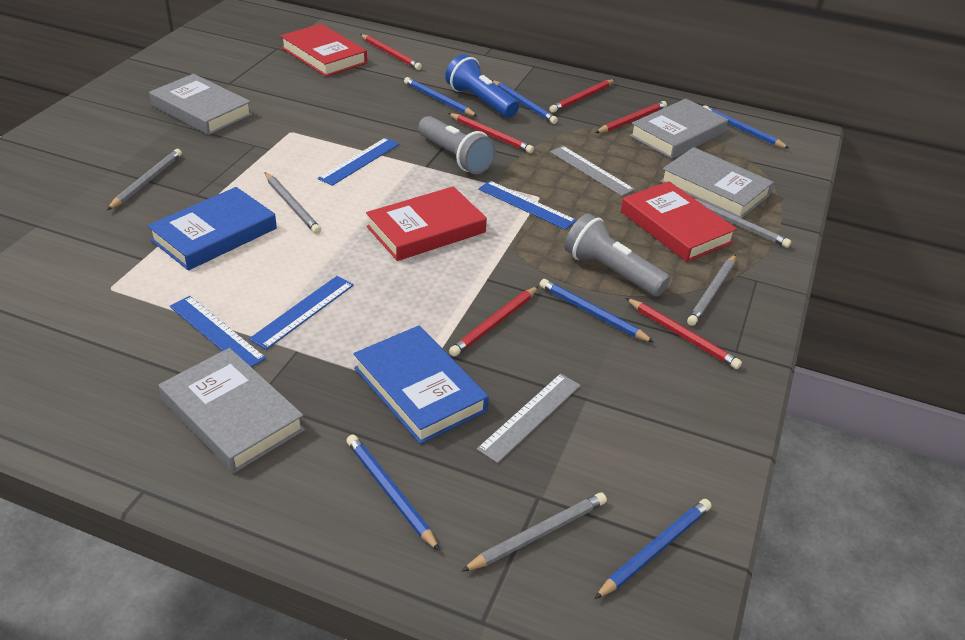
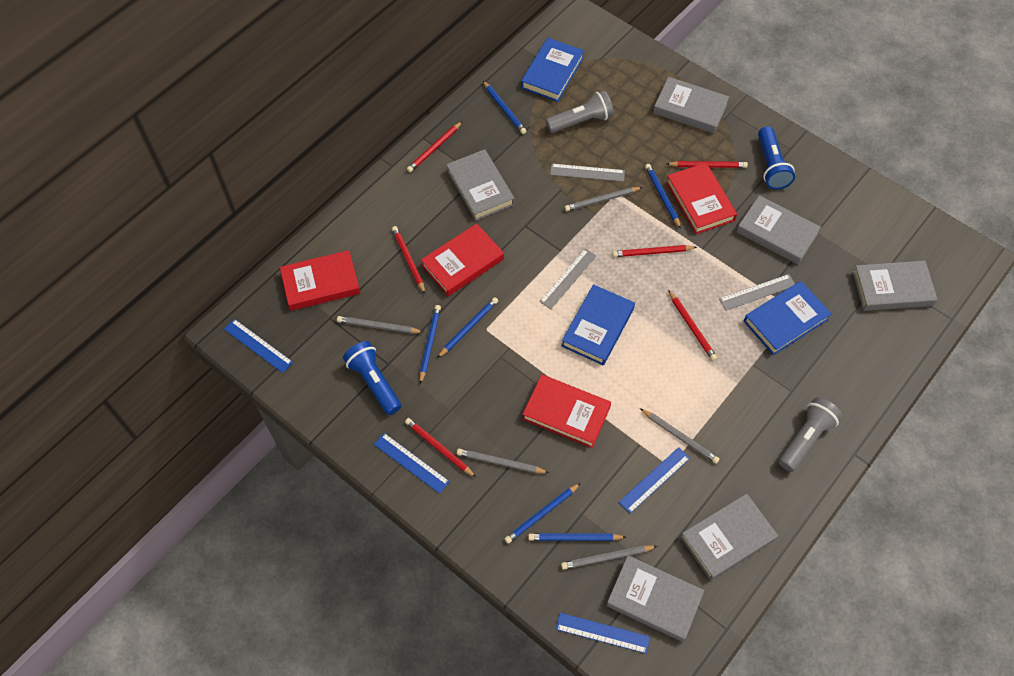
blue book: [147,187,277,271] [353,326,489,444] = 2 -> [521,38,584,102] [561,284,635,365] [744,281,832,355] = 3
blue flashlight: [445,54,519,118] = 1 -> [343,341,402,415] [758,126,795,190] = 2
grey book: [149,74,252,135] [159,348,305,473] [629,99,728,159] [660,147,774,218] = 4 -> [446,149,515,221] [606,555,704,642] [653,77,729,133] [680,494,778,580] [736,195,821,264] [852,261,938,311] = 6
grey ruler: [477,373,581,463] [550,146,635,196] = 2 -> [539,249,597,309] [550,164,625,182] [719,274,795,311] = 3
red book: [280,24,367,77] [366,186,487,261] [621,181,737,262] = 3 -> [280,250,360,311] [421,223,504,296] [522,374,611,448] [666,163,737,234] = 4

